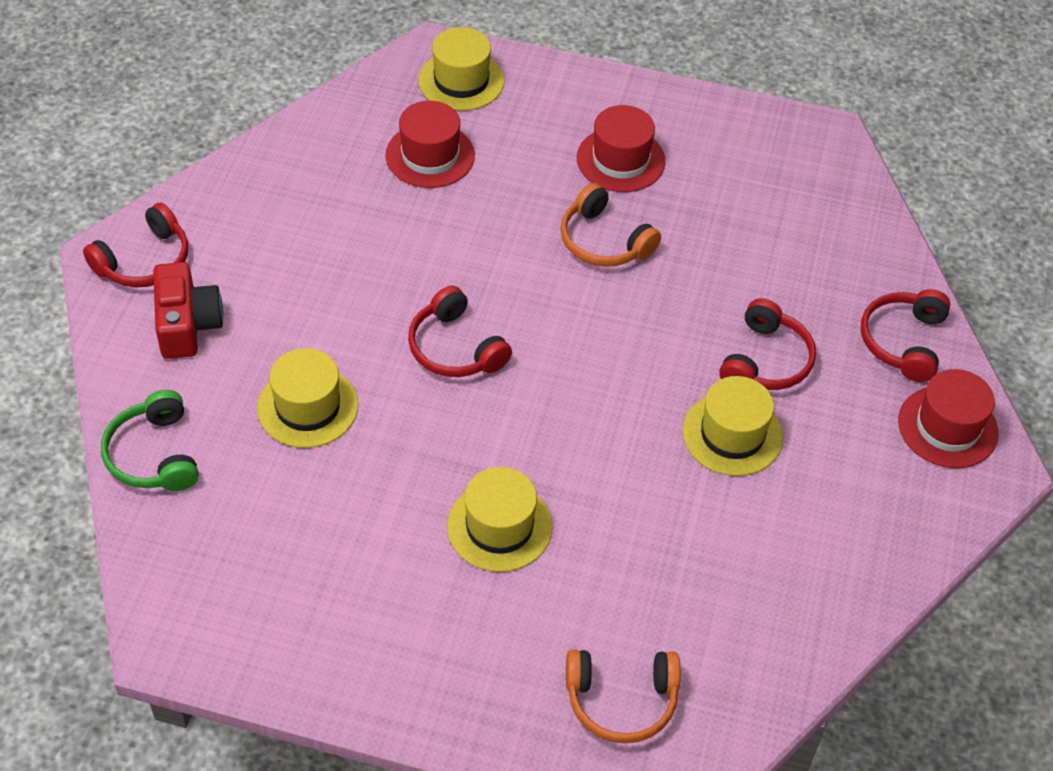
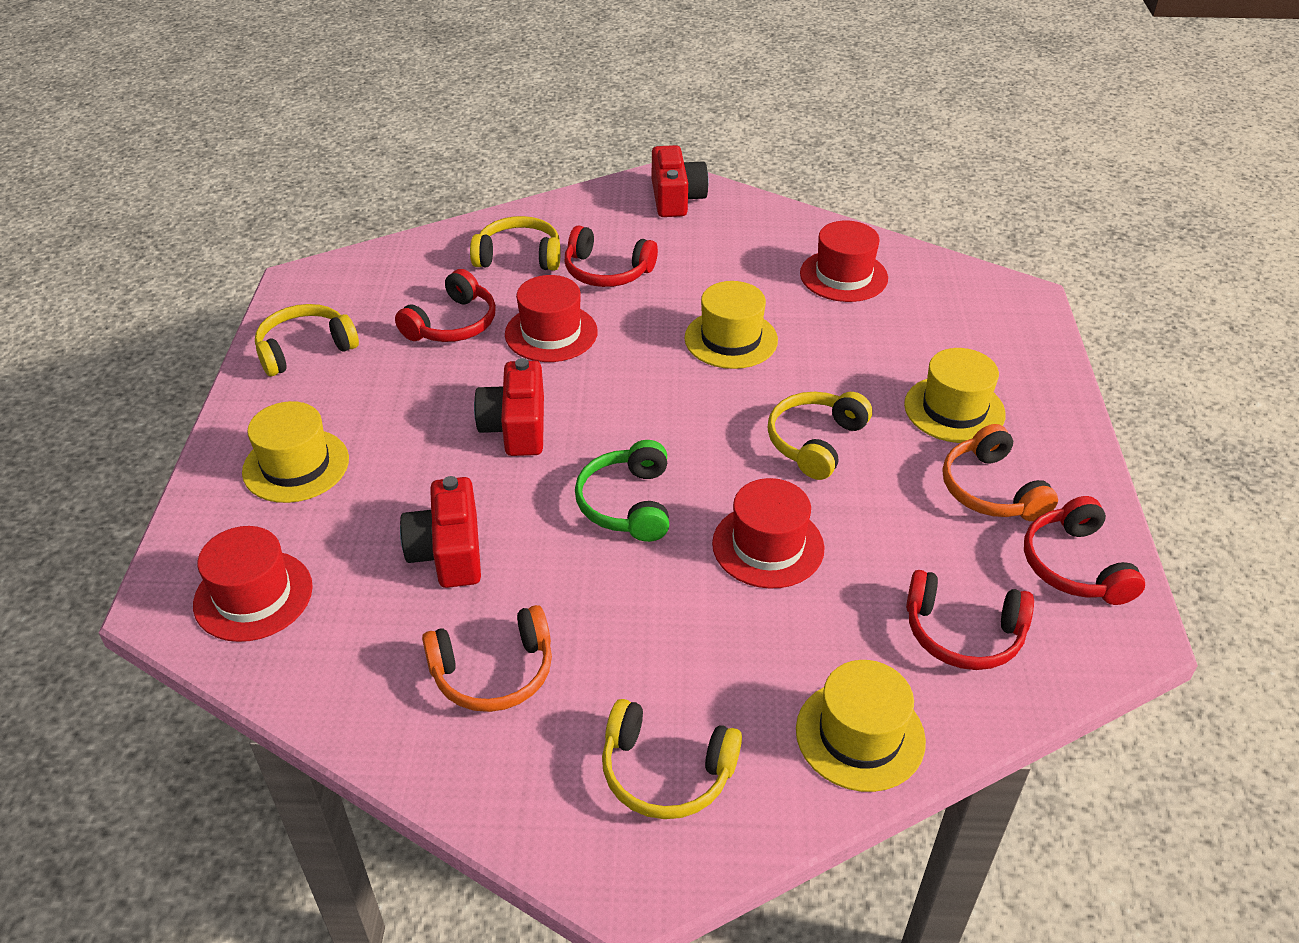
red camera: [153,262,223,359] = 1 -> [400,476,481,588] [474,358,544,456] [652,145,709,217] = 3
red hat: [385,101,475,188] [577,105,665,192] [898,369,999,468] = 3 -> [193,526,313,642] [505,275,598,362] [712,478,824,589] [800,221,888,302] = 4
yellow headphones: none = 0 -> [255,304,359,376] [470,216,561,271] [602,699,742,819] [768,392,872,480] = 4

